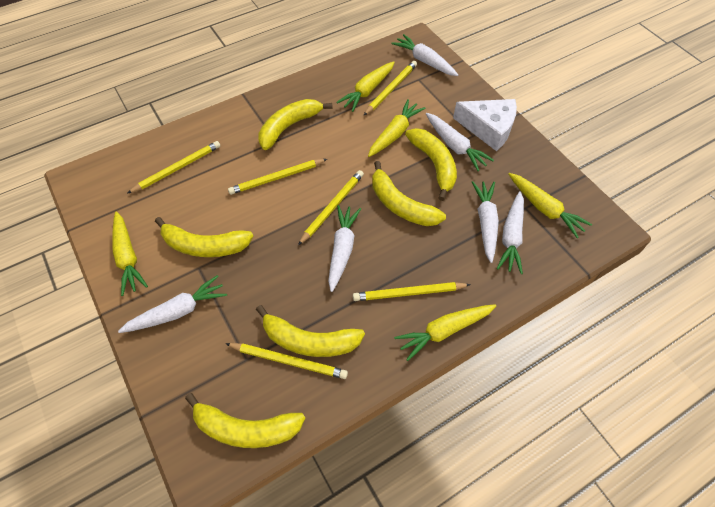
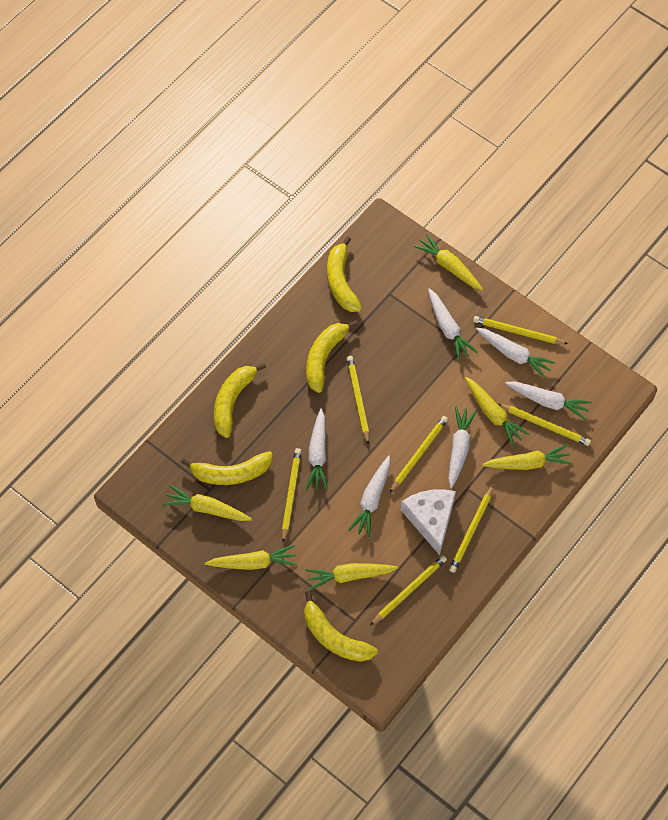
yellow banana: [155,217,253,257] [185,393,305,448] [256,305,365,357] [259,99,333,150] [372,161,446,226] [405,128,457,201] = 6 -> [181,451,273,485] [214,363,266,438] [304,591,378,662] [306,320,358,393] [327,236,362,312] = 5
yellow carrot: [113,211,148,296] [336,61,395,112] [368,99,426,157] [394,304,496,361] [508,173,592,238] = 5 -> [163,485,252,521] [205,544,297,570] [305,563,398,591] [413,233,483,290] [465,377,529,446] [482,444,572,470] = 6
yellow pencil: [127,141,220,194] [226,343,348,379] [228,159,327,195] [298,170,364,245] [353,282,471,301] [363,61,417,116] = 6 -> [282,448,302,543] [347,356,369,445] [370,555,447,626] [390,416,448,492] [449,485,494,573] [473,316,568,344] [498,404,591,446] = 7

